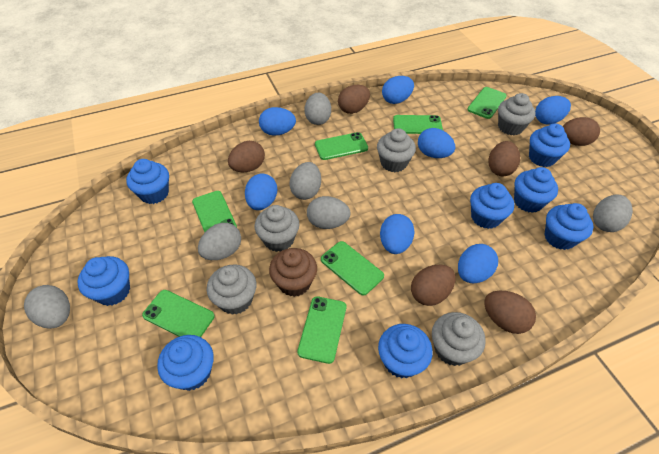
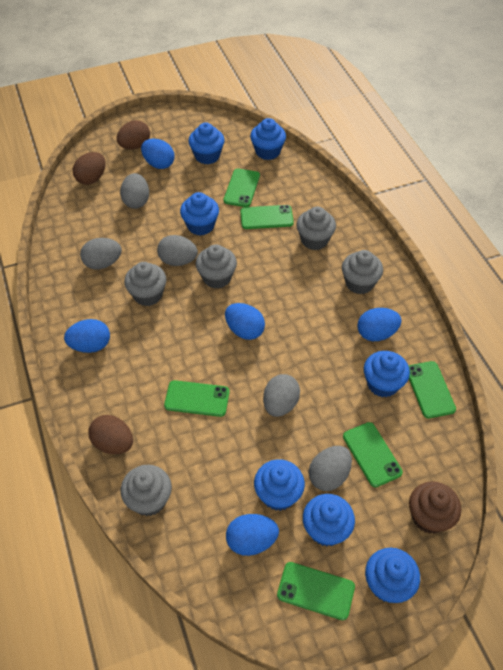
blue cupcake: [77,256,130,306] [126,159,169,204] [157,335,214,391] [378,324,433,379] [470,183,514,229] [514,167,558,213] [529,123,570,167] [544,203,594,250] = 8 -> [180,192,219,236] [188,122,224,164] [250,118,286,160] [254,459,305,511] [303,494,355,546] [364,351,410,397] [365,548,420,603] = 7
blue egg: [245,173,277,210] [259,107,296,136] [380,214,415,254] [382,76,414,104] [418,128,455,158] [458,244,498,283] [535,96,571,125] = 7 -> [64,319,110,353] [141,138,175,169] [225,303,265,340] [226,514,279,556] [357,308,402,341] = 5
brown egg: [228,141,265,172] [338,85,370,114] [411,265,456,306] [484,291,536,334] [488,141,520,176] [563,117,600,146] = 6 -> [73,152,105,185] [88,415,133,454] [117,120,150,149] = 3
green phone: [142,290,215,337] [192,191,237,232] [297,296,346,364] [315,132,368,160] [321,241,384,296] [393,115,443,134] [467,87,507,119] = 7 -> [164,380,230,417] [224,168,260,207] [240,205,294,229] [277,562,355,620] [343,422,403,487] [409,361,456,418] = 6
grey egg: [24,285,70,329] [198,223,241,260] [290,162,321,200] [304,93,331,125] [307,196,351,229] [593,194,633,232] = 6 -> [80,238,122,270] [120,173,149,209] [157,235,198,266] [263,374,300,417] [309,446,352,491] = 5

